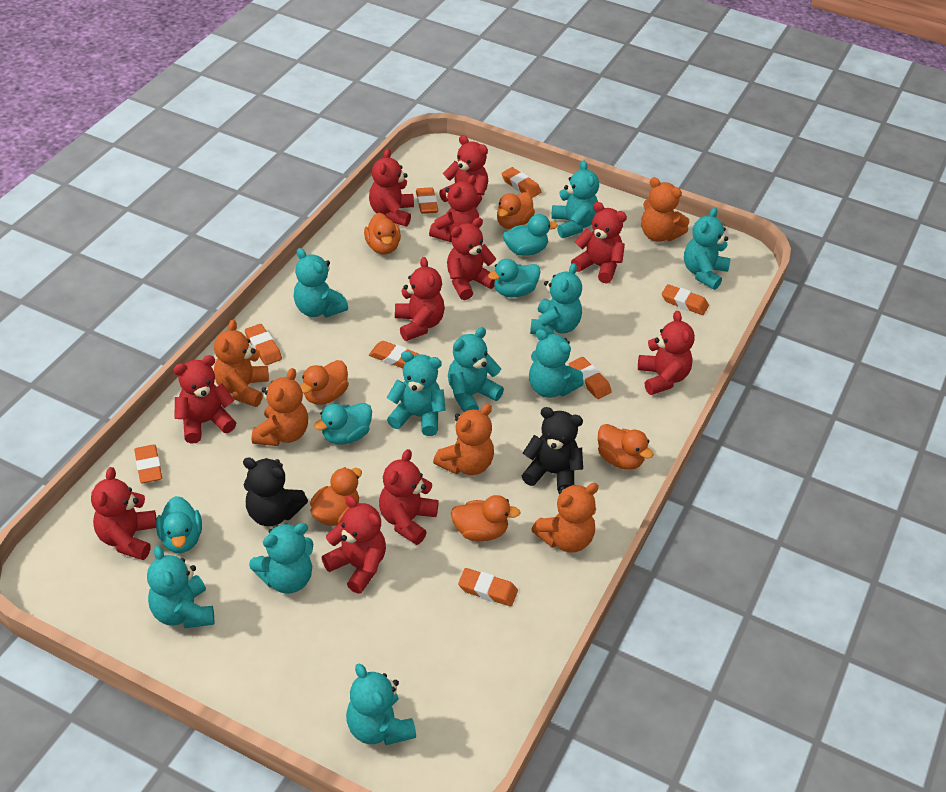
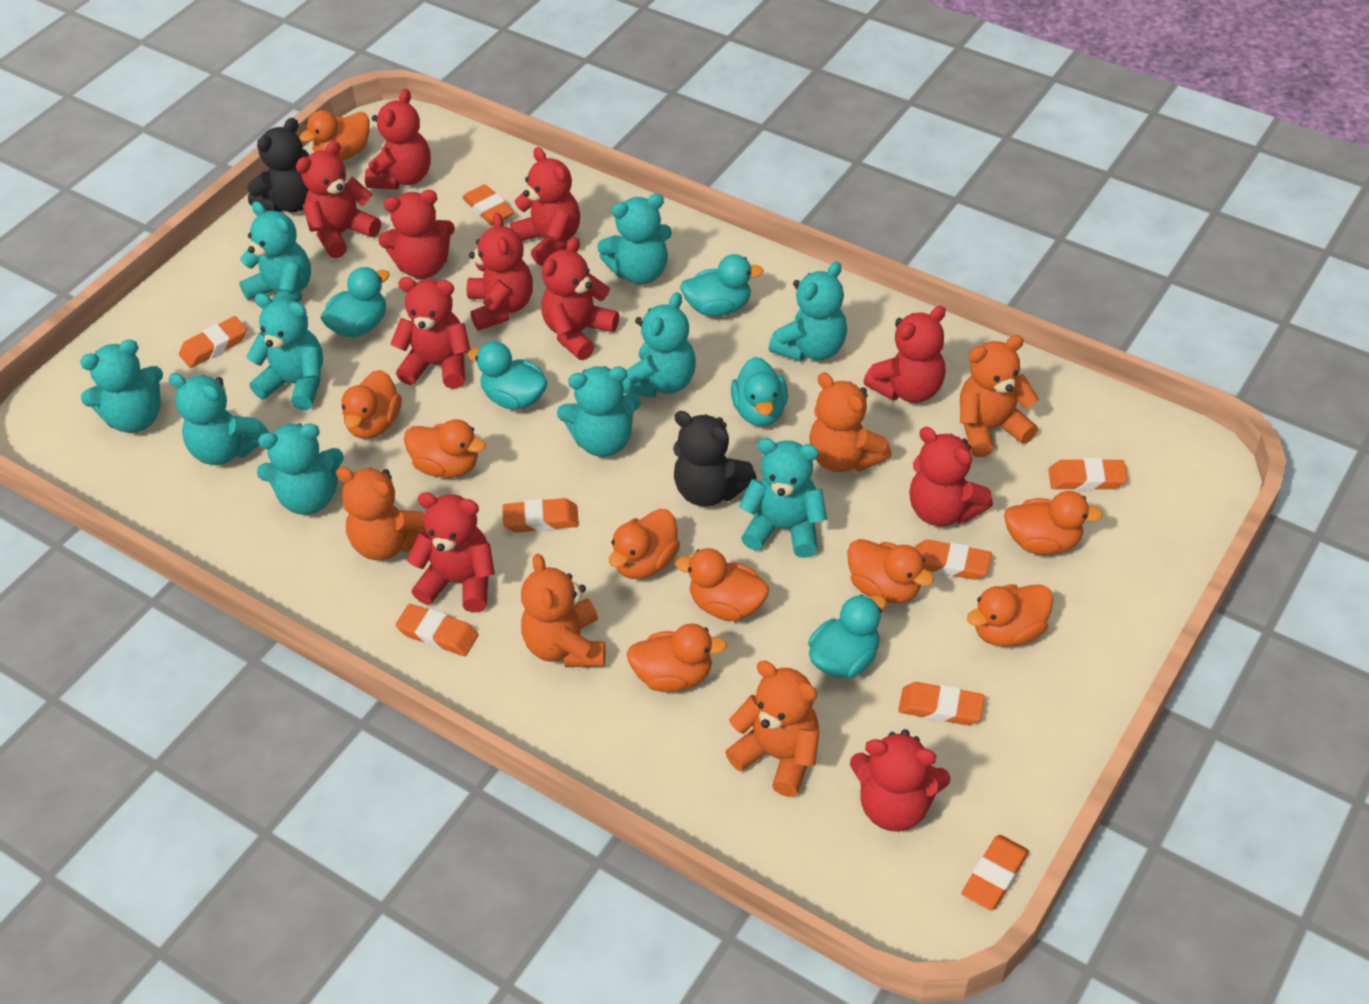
orange duck: [300,360,349,405] [310,467,362,526] [364,213,401,255] [451,495,521,541] [497,192,535,229] [598,424,654,470] = 6 -> [299,110,370,161] [341,370,402,439] [404,419,486,478] [609,509,680,579] [626,623,727,692] [675,548,769,621] [847,539,934,603] [967,584,1053,647] [1004,491,1103,555] = 9
turquoise duck: [156,496,202,553] [314,403,372,445] [488,259,541,297] [503,214,558,256] = 4 -> [320,267,390,338] [468,342,548,410] [680,254,764,316] [731,357,788,426] [808,594,886,678] = 5

